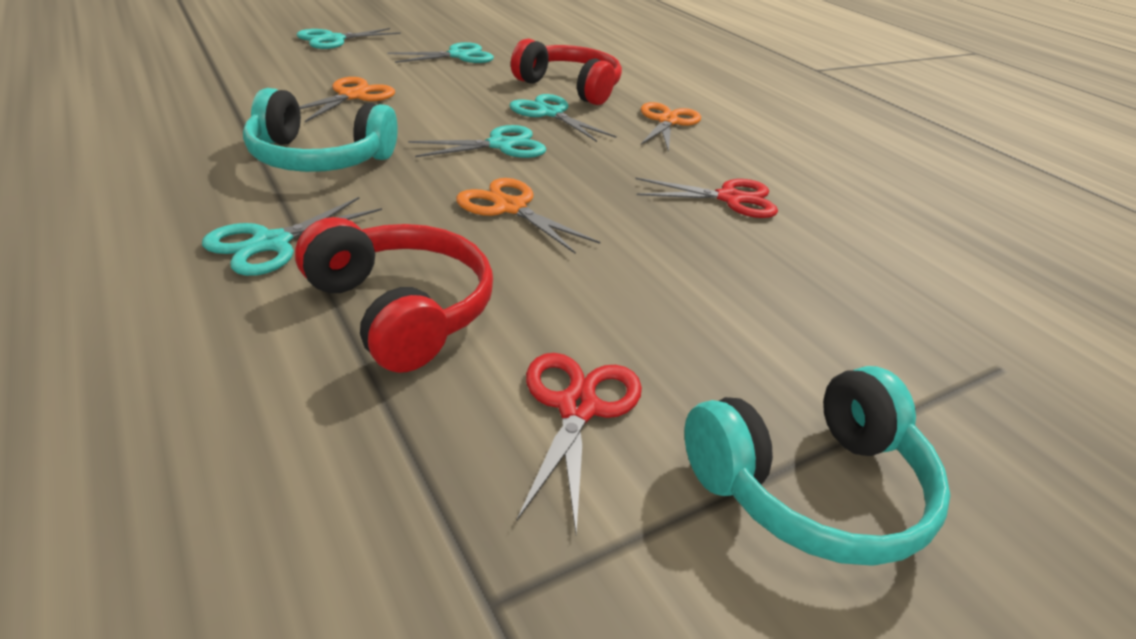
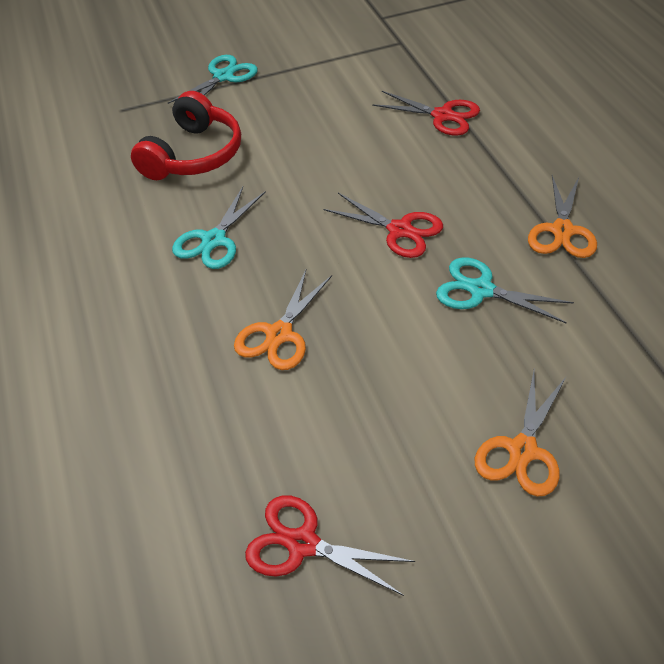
red headphones: [295,217,493,373] [511,39,622,105] = 2 -> [131,91,241,180] = 1
red scissors: [517,353,642,534] [635,178,778,218] = 2 -> [245,495,415,596] [324,193,443,258] [372,91,480,136] = 3
turquoise headphones: [243,88,398,172] [684,366,951,566] = 2 -> none = 0
turquoise scissors: [202,197,382,276] [297,28,401,49] [388,42,494,63] [408,125,546,158] [510,94,617,142] = 5 -> [168,55,258,104] [172,187,266,269] [436,257,574,324] = 3

